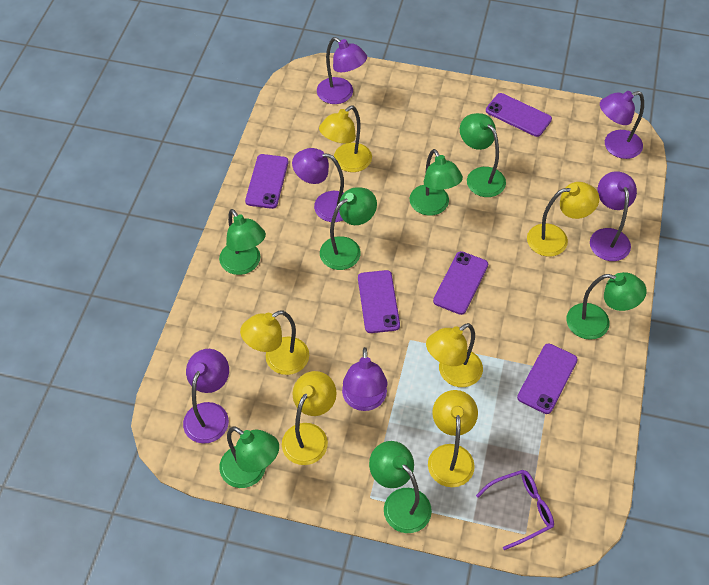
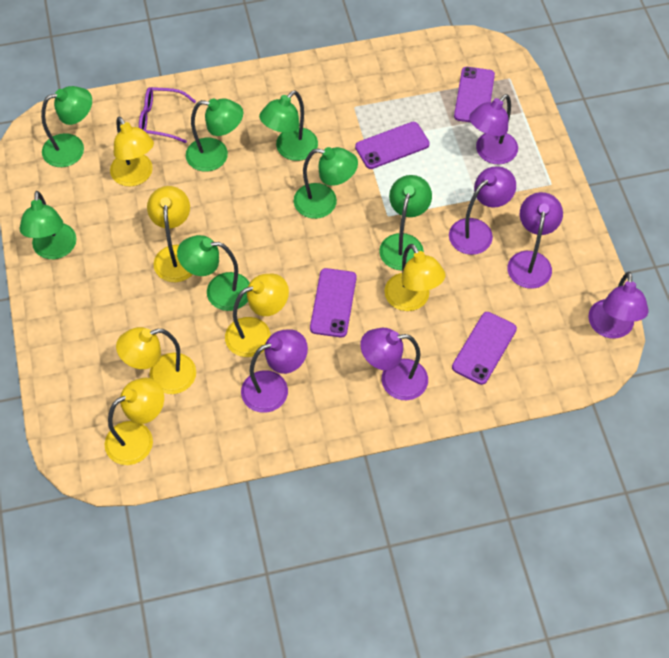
purple phone: [245,154,288,209] [358,270,400,333] [433,251,488,315] [486,93,552,137] [517,344,578,414] = 5 -> [310,268,357,337] [355,122,430,169] [452,312,517,385] [454,67,495,122] = 4

